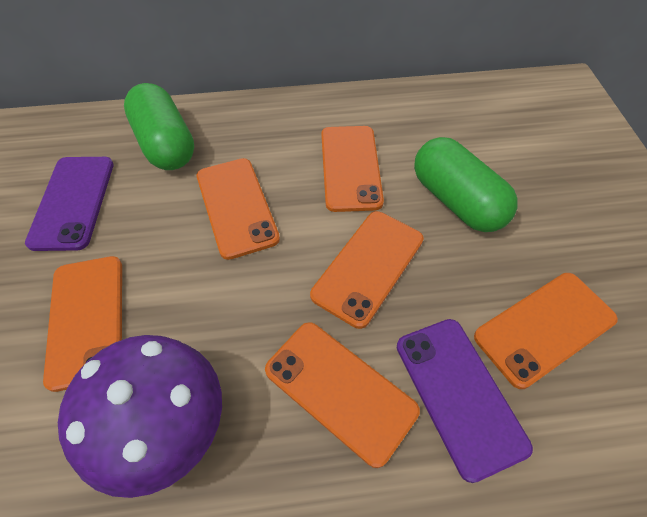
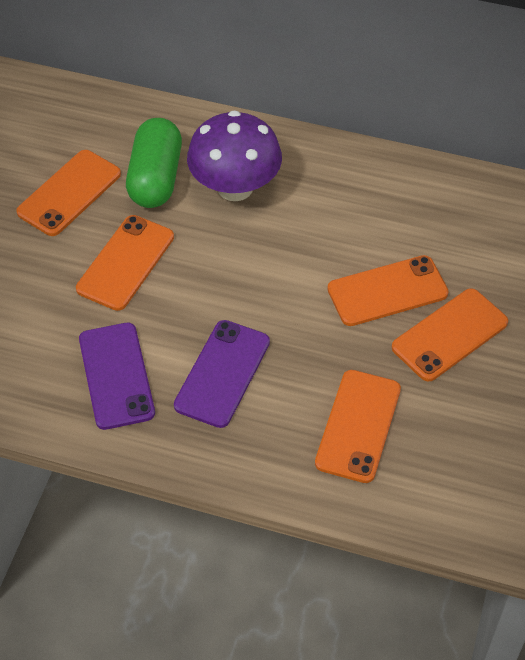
green capsule: [124,83,194,170] [414,137,517,232] = 2 -> [126,118,182,208] = 1
orange phone: [43,256,122,392] [196,158,280,260] [265,322,420,468] [310,211,424,329] [321,126,384,212] [474,273,618,389] = 6 -> [16,150,121,236] [76,215,174,311] [315,370,401,483] [327,255,449,326] [392,288,508,381] = 5

